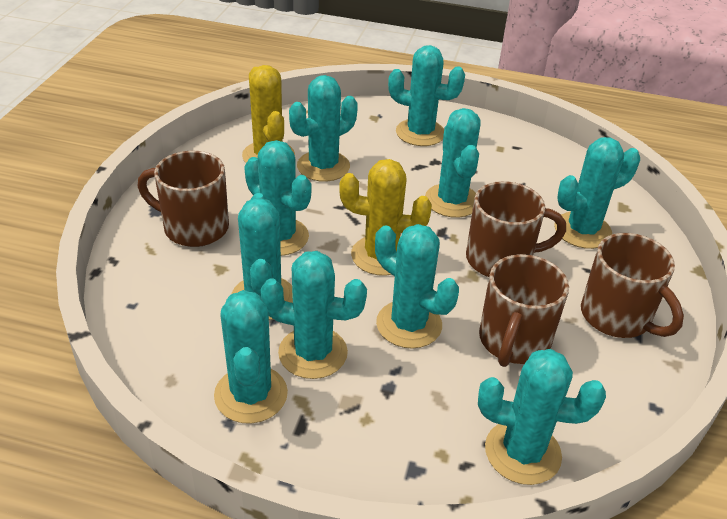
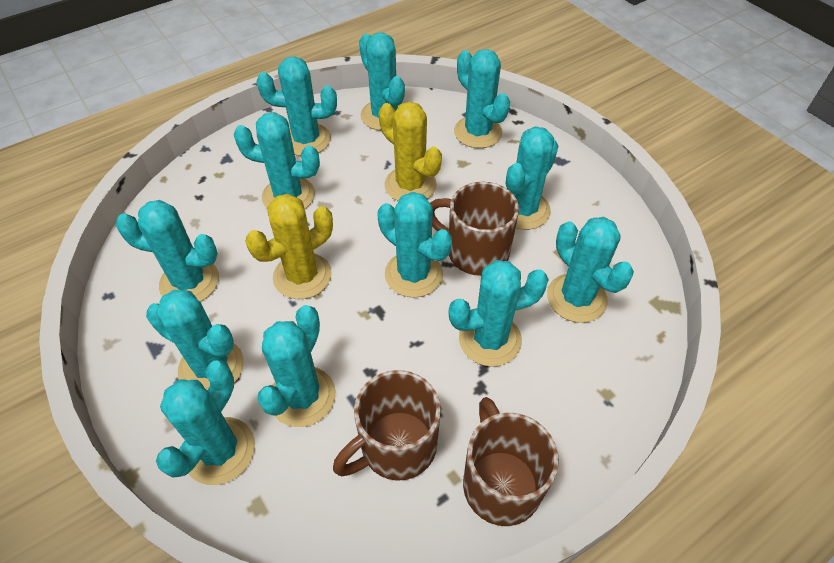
brown mug: [138,151,229,247] [466,181,566,277] [479,254,569,367] [581,233,684,338] = 4 -> [333,370,441,481] [430,181,519,276] [463,397,559,526] = 3
turquoise cactus: [214,290,288,424] [232,193,293,320] [244,140,312,256] [261,251,367,379] [289,75,358,182] [375,224,459,349] [388,45,465,146] [425,108,481,218] [478,349,606,485] [554,137,640,249] = 10 -> [116,200,219,302] [146,290,244,390] [156,360,255,485] [234,112,320,209] [256,56,337,156] [257,305,336,427] [359,32,405,131] [377,192,452,298] [449,260,549,367] [454,49,510,148] [506,126,558,230] [547,217,634,323] = 12

